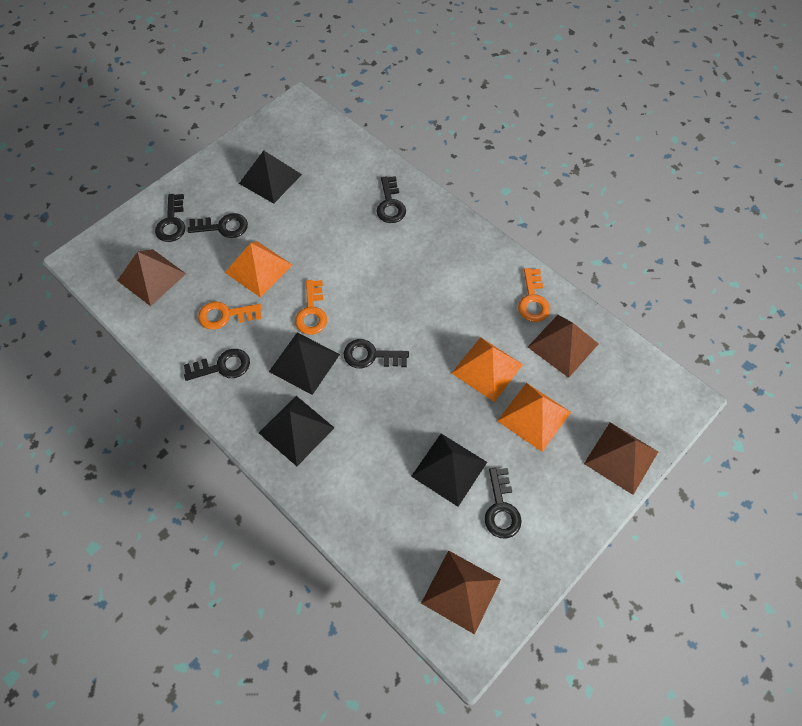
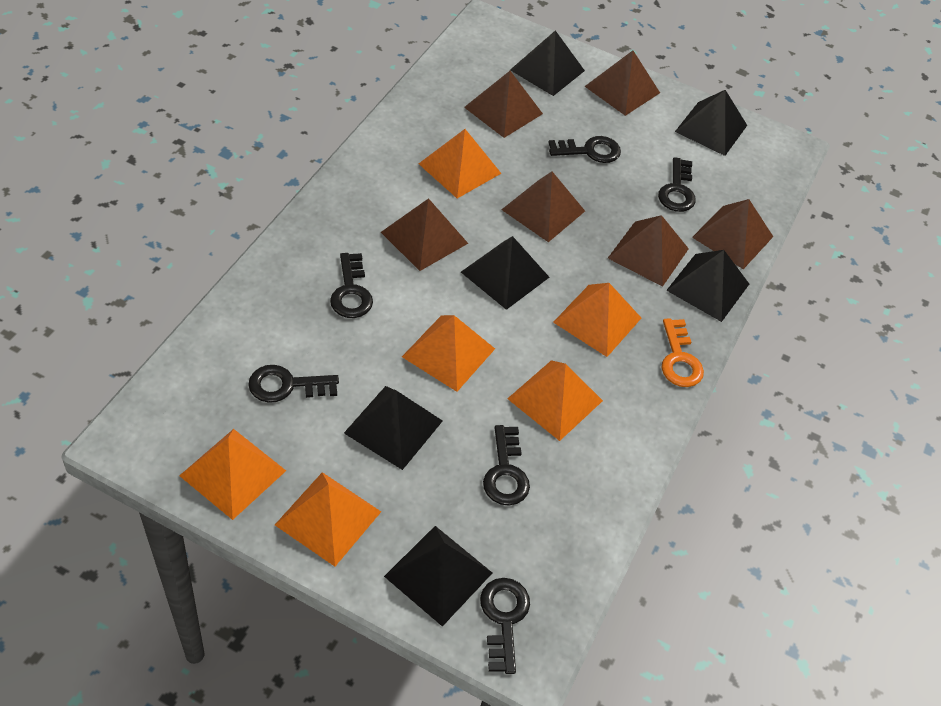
black pyramid: [239,150,302,204] [259,396,335,466] [269,332,340,395] [411,434,487,507] = 4 -> [344,386,443,470] [384,526,492,627] [461,236,549,310] [510,30,585,96] [666,250,749,322] [675,90,747,156] = 6
brown pyramid: [117,249,186,306] [421,550,501,635] [528,315,598,378] [584,422,658,495] = 4 -> [381,198,468,271] [464,71,543,138] [501,172,585,242] [585,51,660,116] [608,215,689,287] [692,199,773,269] = 6
orange key: [198,301,262,330] [295,280,327,335] [518,268,550,322] = 3 -> [661,318,704,387] = 1
orange pyramid: [225,241,292,297] [451,337,523,402] [497,383,571,452] = 3 -> [179,429,286,520] [275,472,381,566] [402,315,495,392] [419,129,501,198] [507,360,603,441] [553,283,641,357] = 6

